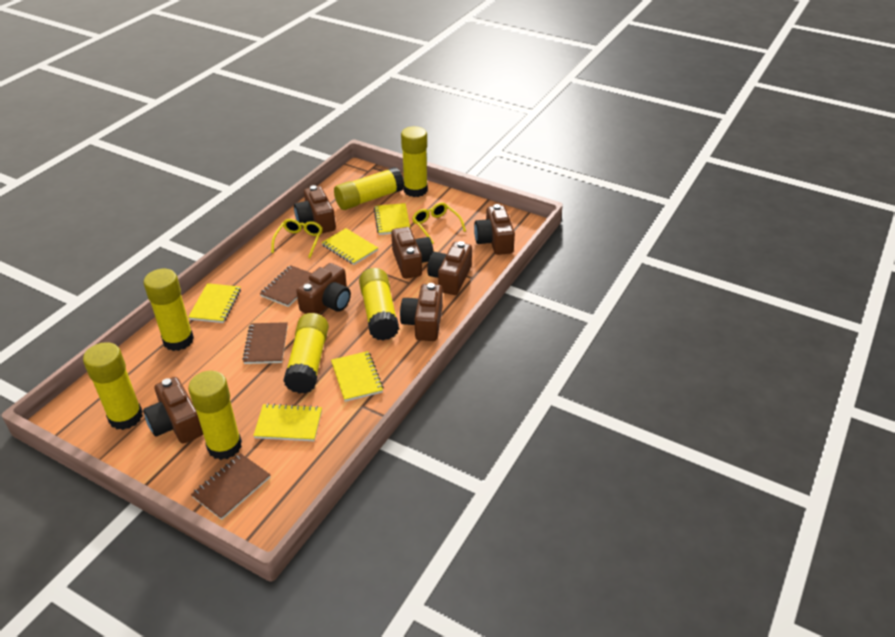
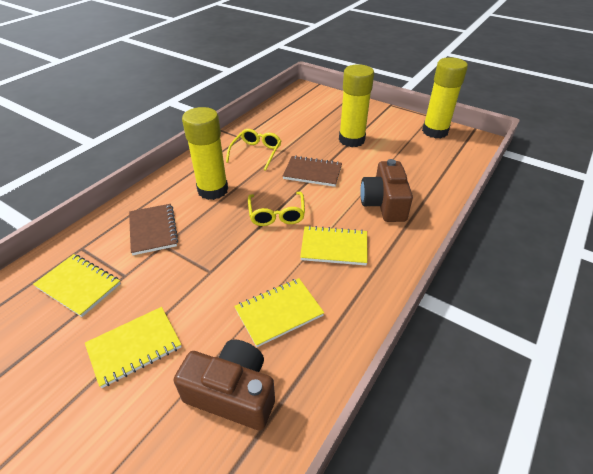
brown camera: [143,377,203,444] [294,185,336,234] [296,263,351,314] [391,227,433,279] [400,283,443,341] [427,241,472,295] [474,204,515,255] = 7 -> [174,339,275,431] [360,159,413,222] = 2
brown notebook: [191,453,271,520] [242,322,288,364] [260,265,312,307] = 3 -> [129,204,178,255] [283,156,342,187] = 2
yellow glue stick: [83,342,143,430] [144,269,194,351] [188,371,242,460] [283,313,329,394] [334,167,404,210] [359,268,399,341] [401,126,428,197] = 7 -> [182,107,228,200] [339,64,374,147] [422,57,468,138] = 3
yellow notebook: [188,283,241,323] [253,403,322,441] [321,228,378,265] [331,351,384,402] [374,203,410,235] = 5 -> [33,254,121,317] [85,307,182,388] [234,278,324,347] [300,226,368,265] = 4

